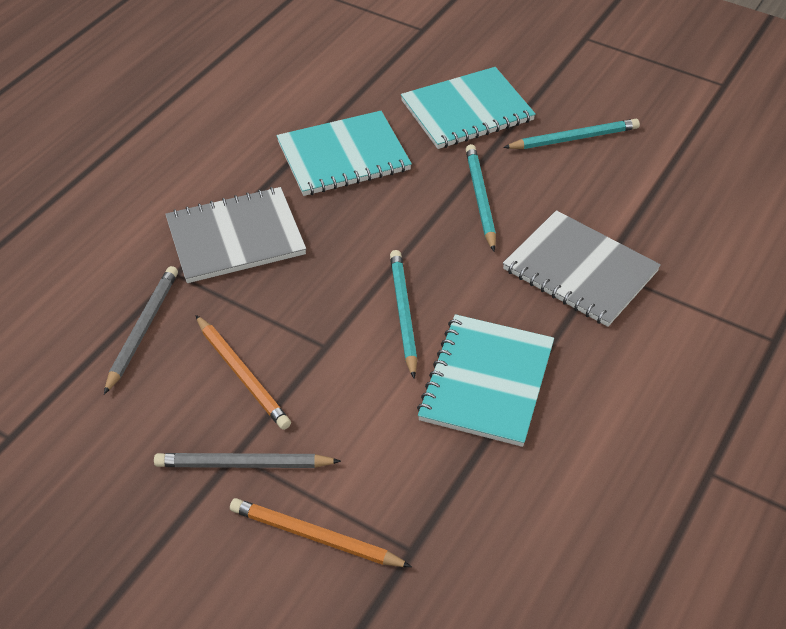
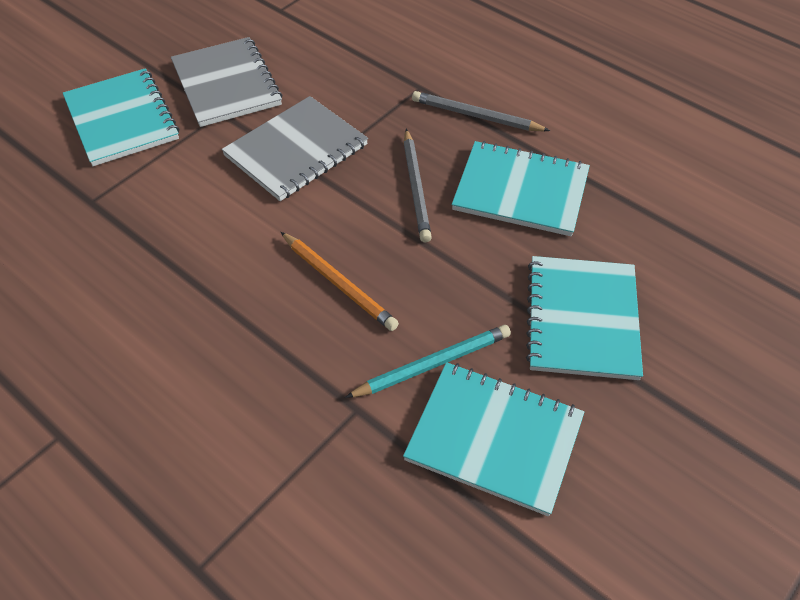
orange pencil: [195,315,291,430] [230,498,412,567] = 2 -> [281,232,399,331] = 1
turquoise notebook: [277,111,412,196] [401,67,536,149] [417,314,554,447] = 3 -> [63,68,179,166] [403,362,584,516] [452,141,590,236] [526,256,643,380] = 4
turquoise pencil: [390,250,417,378] [466,144,496,251] [503,119,640,149] = 3 -> [345,325,511,398] = 1

